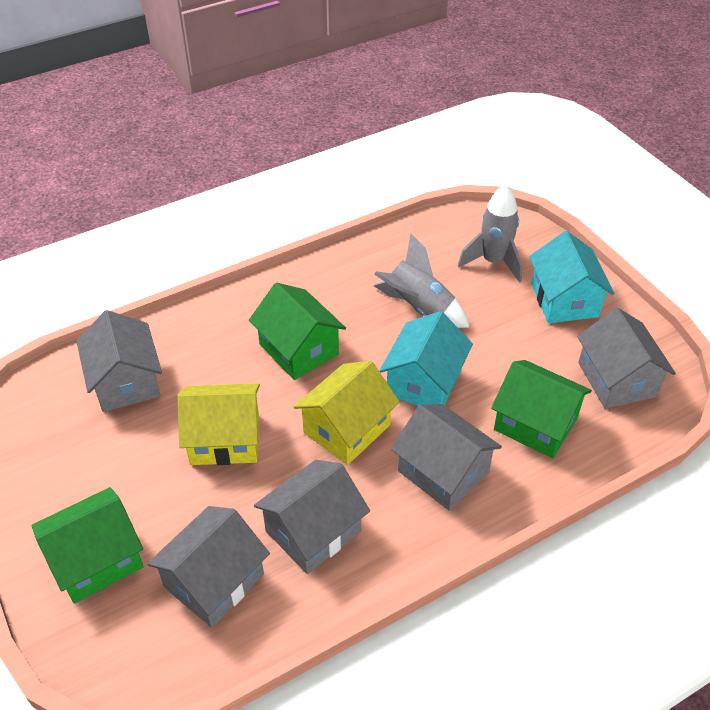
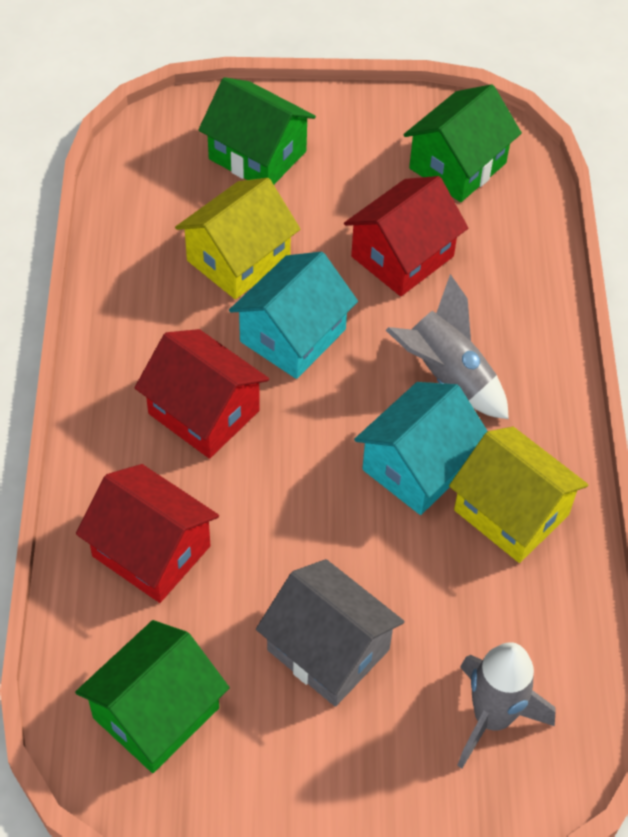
grey house: [76,310,162,412] [147,506,270,628] [254,460,370,574] [391,404,502,511] [577,308,676,409] = 5 -> [256,559,404,707] = 1
red house: none = 0 -> [76,464,219,603] [135,329,269,459] [344,176,468,296] = 3

